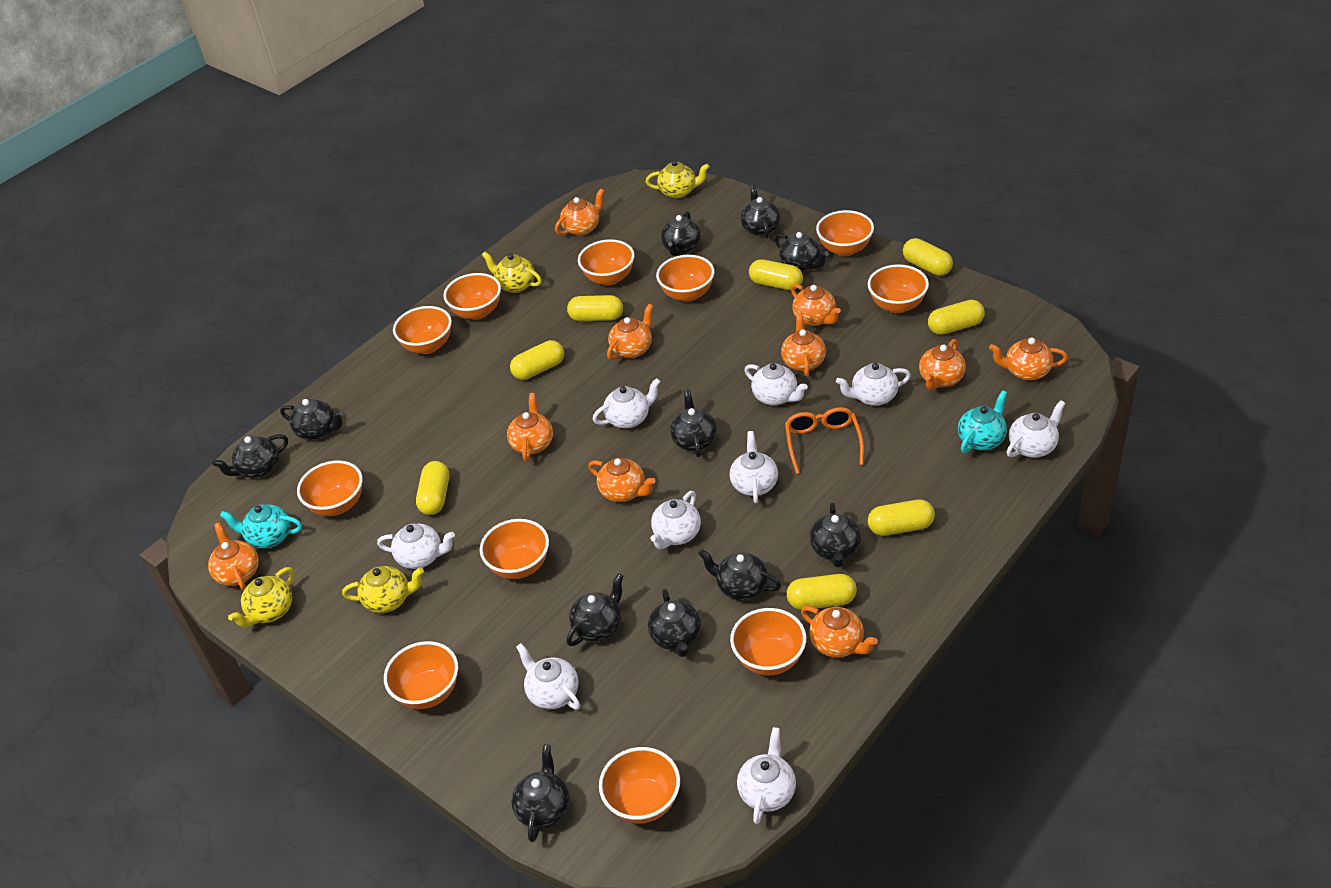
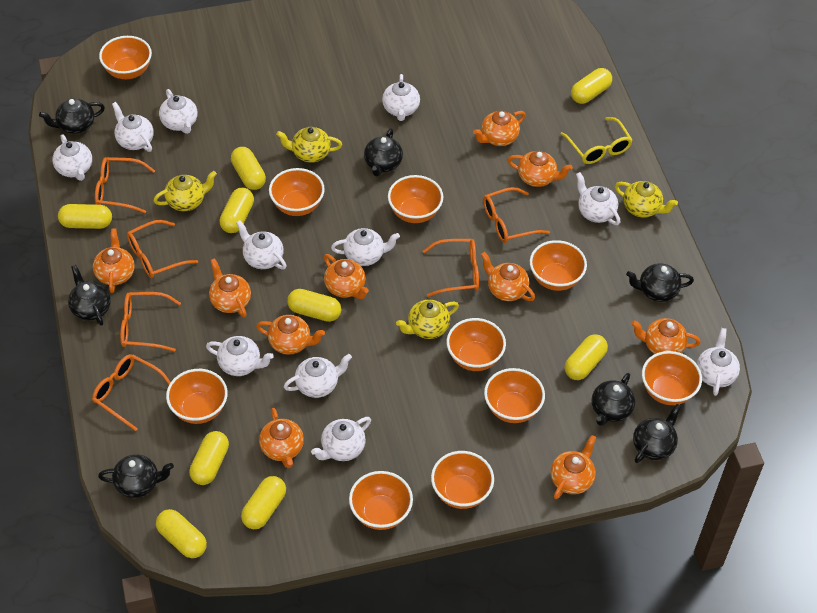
black teapot: [212,434,288,478] [280,399,343,440] [511,744,570,842] [567,573,624,646] [648,589,701,657] [661,211,701,256] [670,389,717,457] [698,549,781,601] [741,185,781,239] [775,232,829,272] [810,502,861,567] = 11 -> [39,98,105,134] [68,265,111,326] [98,454,174,498] [364,128,403,176] [592,373,635,426] [626,263,694,302] [633,404,681,463] = 7
orange bowl: [297,460,363,516] [384,641,458,709] [393,306,452,354] [443,273,501,320] [480,519,549,579] [578,239,635,286] [599,747,680,823] [656,255,715,302] [730,608,806,675] [816,210,874,256] [868,264,929,313] = 11 -> [99,36,152,79] [166,369,228,424] [269,168,325,216] [349,471,413,530] [388,175,443,223] [431,451,494,509] [447,318,506,371] [484,368,545,423] [530,240,587,291] [642,351,702,405] = 10
orange glasses: [785,407,864,474] = 1 -> [92,354,171,431] [95,157,155,213] [120,292,181,352] [127,220,198,278] [423,239,479,297] [483,187,550,243] = 6
turquoise teapot: [220,504,302,549] [958,390,1007,453] = 2 -> none = 0
white teapot: [377,523,455,569] [516,643,580,710] [592,378,661,428] [650,491,701,549] [730,431,778,503] [737,727,796,824] [744,363,808,405] [836,363,911,406] [1007,400,1066,458] = 9 -> [52,134,92,181] [112,102,154,152] [159,89,198,134] [206,336,274,376] [236,220,287,270] [284,354,352,398] [311,417,371,461] [331,228,400,266] [382,74,420,121] [576,172,620,225] [697,328,740,396] = 11
yellow capsule: [416,461,449,515] [510,340,564,380] [567,295,623,321] [749,259,803,290] [787,574,857,610] [868,500,935,536] [903,238,953,276] [928,300,985,335] = 8 -> [58,204,112,229] [156,509,207,558] [189,431,229,485] [219,188,254,233] [231,147,266,190] [241,476,286,529] [287,289,341,322] [565,334,608,380] [571,68,612,104] = 9
yellow glasses: none = 0 -> [561,117,632,164] = 1

